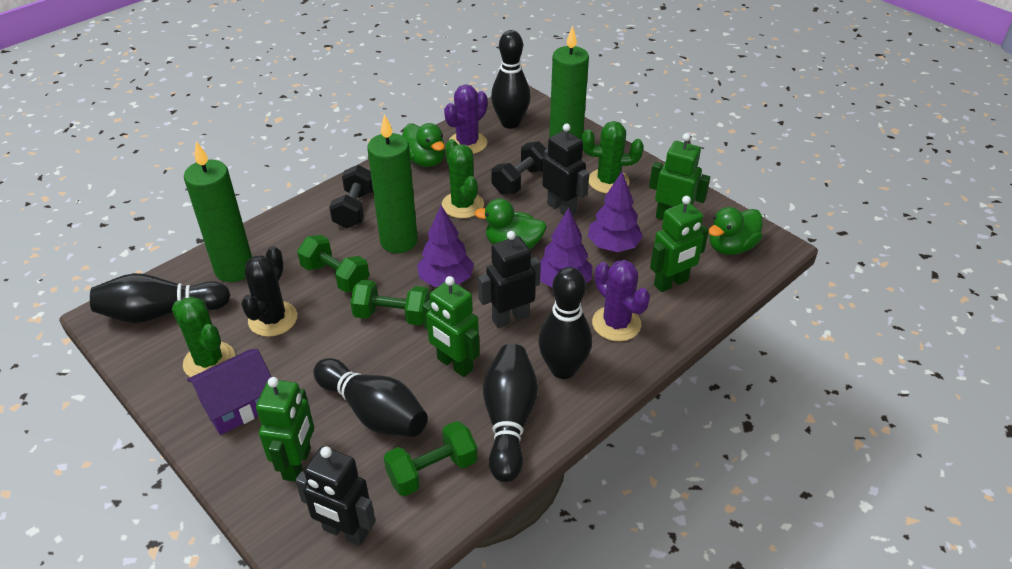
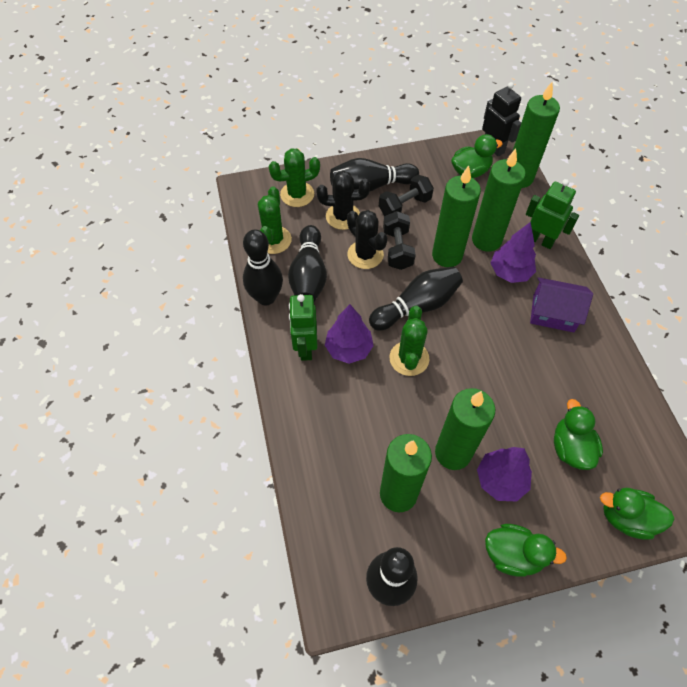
black cactus: [241,246,297,337] = 1 -> [317,171,370,230] [347,210,388,269] = 2
black robot: [295,446,376,546] [478,231,541,328] [542,123,589,216] = 3 -> [482,82,521,157] = 1
green candle: [184,141,252,282] [367,114,418,253] [549,26,589,140] = 3 -> [380,434,432,512] [432,166,481,267] [435,388,495,470] [472,149,526,252] [512,82,560,188] = 5
green duck: [402,123,445,167] [474,199,547,249] [709,207,763,255] = 3 -> [451,134,503,178] [485,524,567,577] [554,399,603,470] [600,488,674,540] = 4
green dumbbell: [297,235,369,292] [350,280,430,325] [384,421,478,496] = 3 -> none = 0
green robot: [256,377,314,482] [422,276,480,377] [649,133,710,220] [650,196,709,292] = 4 -> [289,294,318,361] [526,179,579,249] = 2
purple cactus: [444,84,488,154] [592,260,650,342] = 2 -> none = 0

